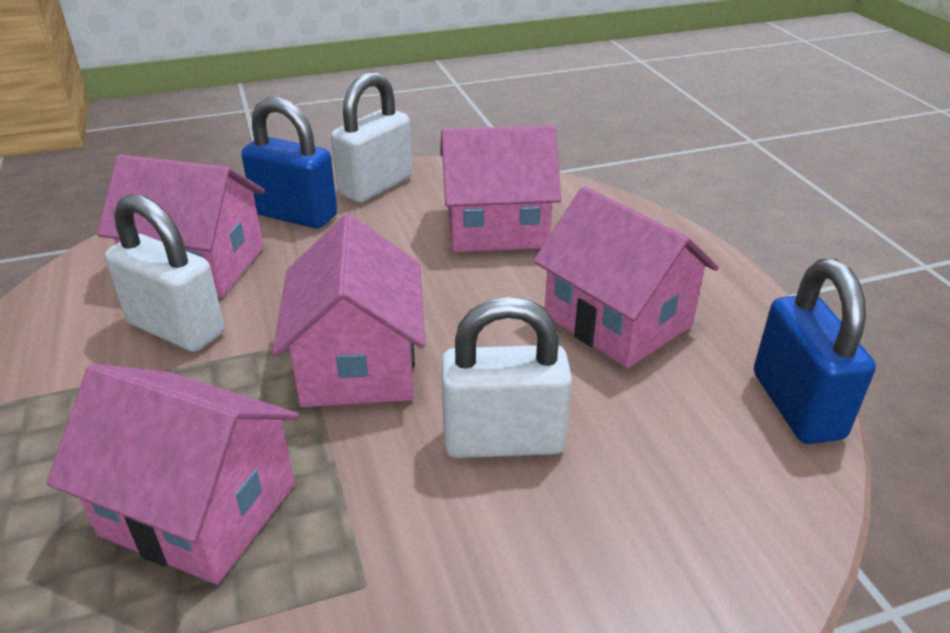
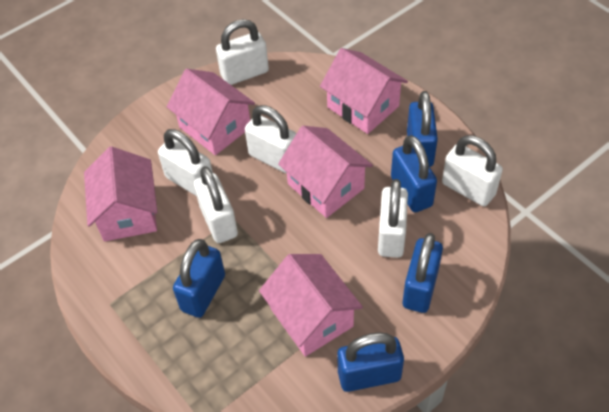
blue padlock: [241,97,337,229] [754,259,876,444] = 2 -> [173,239,225,318] [337,332,404,392] [391,135,437,212] [403,233,443,313] [407,91,438,167] = 5
white padlock: [105,194,224,352] [331,72,412,203] [441,297,572,458] = 3 -> [158,129,213,196] [194,166,238,243] [216,19,269,85] [245,105,297,174] [378,179,408,258] [442,135,503,206] = 6

